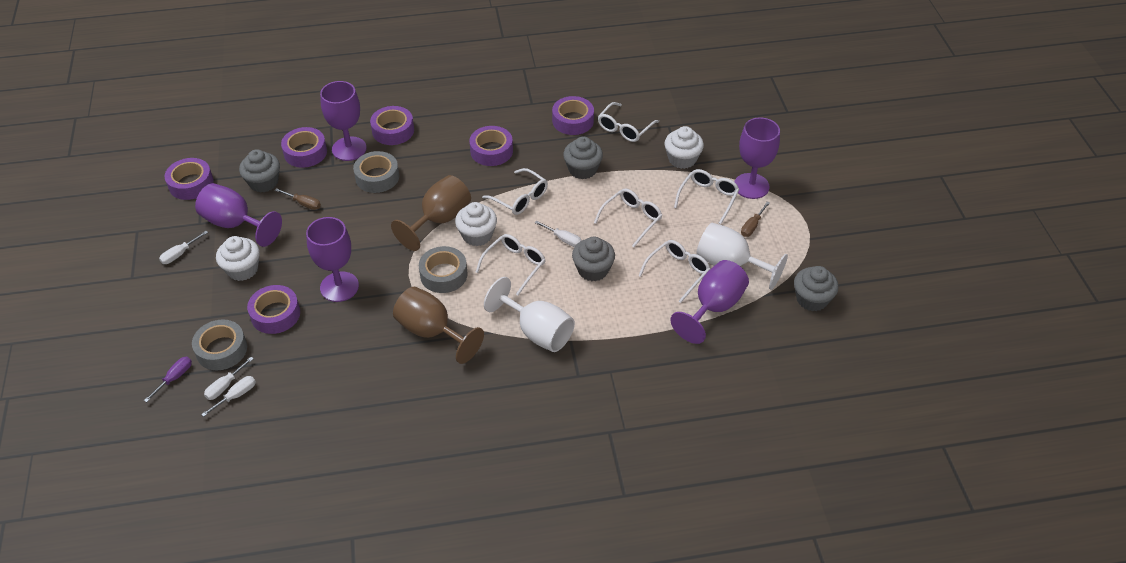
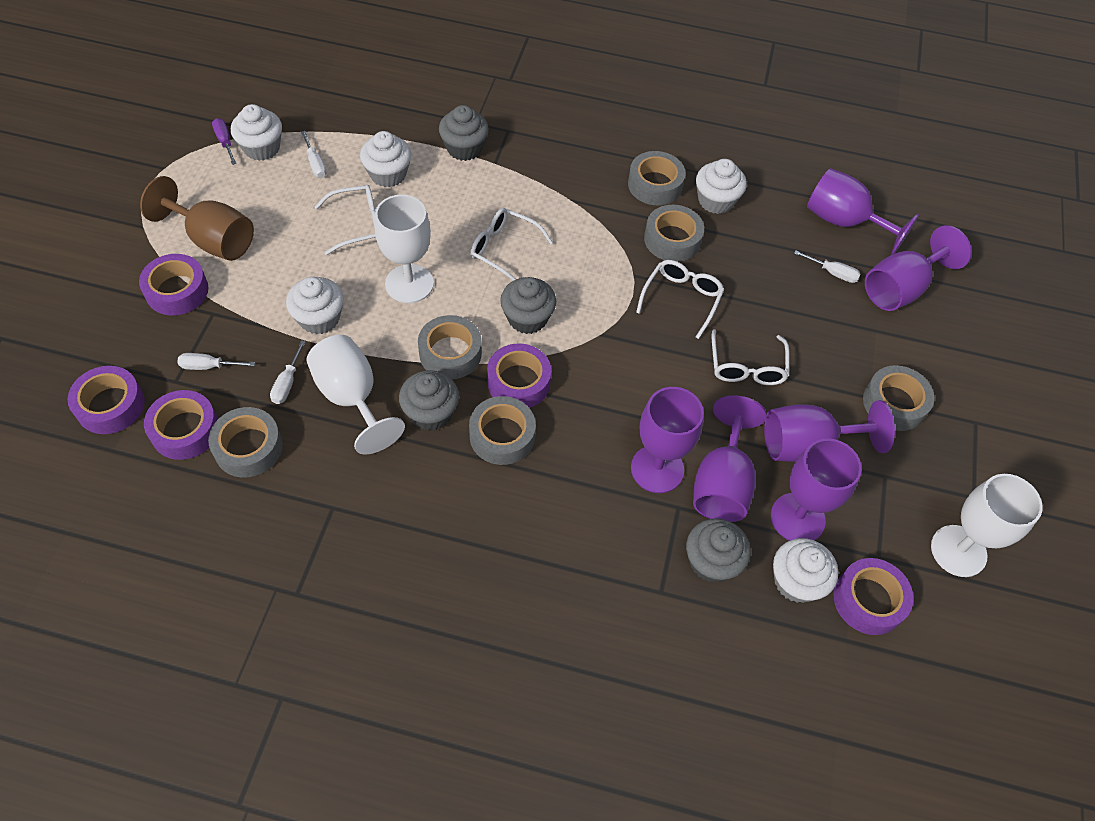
brown goblet: [391,175,471,251] [393,287,484,364] = 2 -> [140,176,254,261] = 1
brown screwdriver: [275,188,321,210] [741,202,770,237] = 2 -> none = 0
grey tape: [192,319,247,370] [353,151,399,193] [419,246,467,293] = 3 -> [208,407,283,477] [418,315,482,379] [469,396,536,465] [628,151,686,205] [644,205,704,262] [863,365,934,431] = 6
purple goblet: [195,183,282,247] [306,217,359,302] [320,81,367,161] [670,260,749,344] [734,117,780,199] = 5 -> [631,387,704,493] [693,395,766,522] [764,400,895,462] [771,438,862,541] [807,168,919,255] [865,225,972,311] = 6
purple tape: [164,158,214,200] [247,285,300,334] [281,127,327,168] [370,106,414,145] [469,126,513,166] [552,96,594,135] = 6 -> [68,366,145,434] [139,254,208,316] [144,390,218,460] [487,343,551,408] [833,558,914,635] = 5
white cupcake: [216,236,260,281] [455,202,497,246] [664,126,704,169] = 3 -> [231,104,282,161] [286,277,344,334] [360,131,411,187] [696,159,747,214] [773,538,838,603] = 5
white glasses: [476,234,545,296] [482,168,548,215] [594,188,663,247] [598,102,659,142] [638,240,710,303] [674,169,740,224] = 6 -> [315,185,376,255] [470,208,553,281] [636,260,724,339] [712,329,790,385] = 4
white goblet: [484,277,575,352] [696,223,788,290] = 2 -> [306,335,405,455] [375,195,434,303] [931,474,1043,577] = 3

